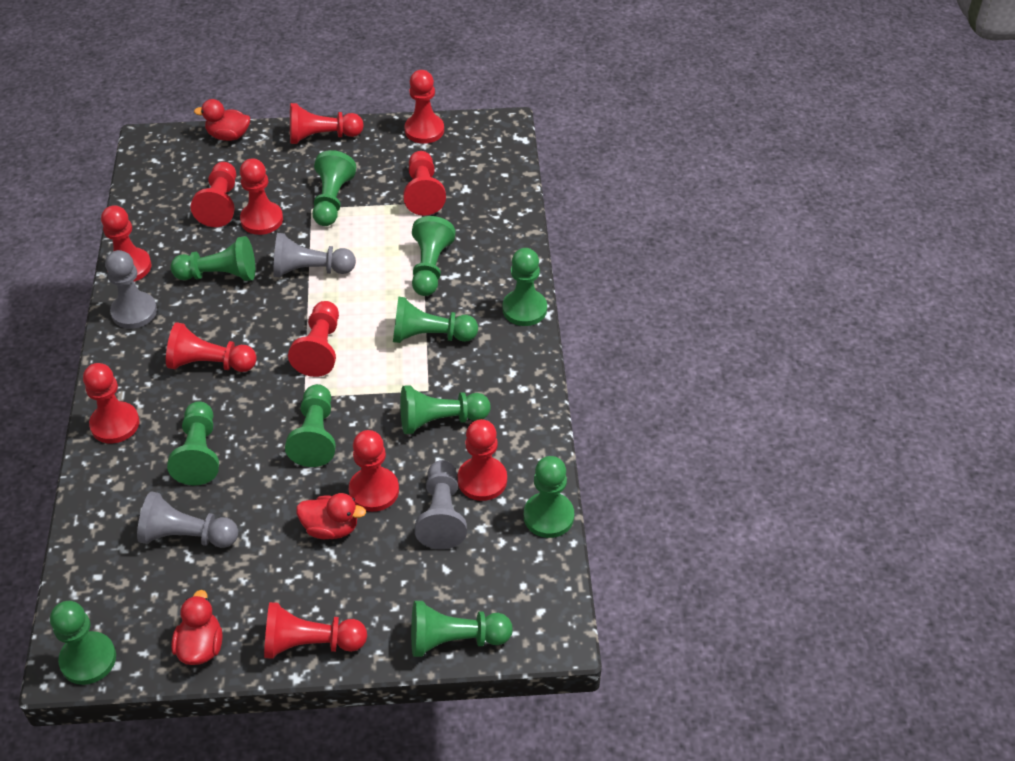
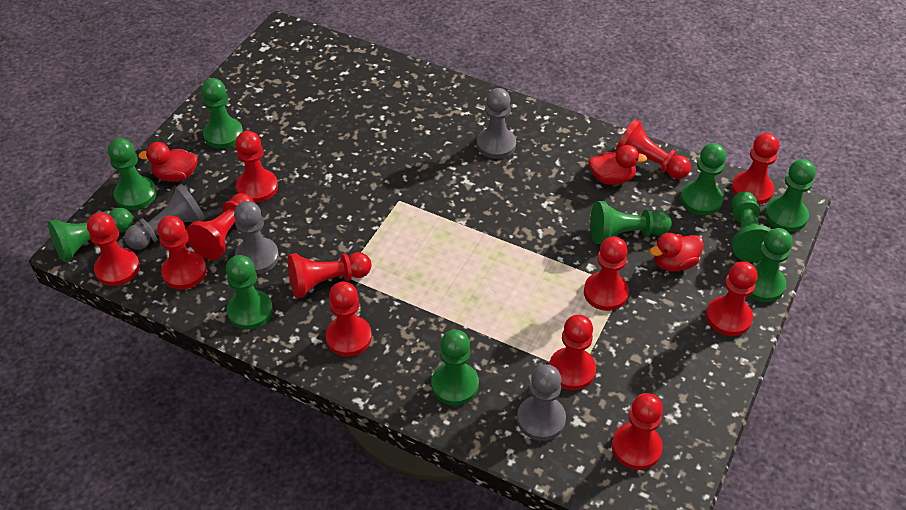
green pawn: [50,601,116,685] [167,401,219,485] [170,236,255,281] [285,384,336,467] [312,150,356,226] [393,296,478,343] [400,385,491,434] [411,601,513,657] [412,216,456,296] [502,248,547,326] [524,456,574,538] = 11 -> [48,208,133,262] [108,138,157,210] [201,78,243,149] [226,255,273,330] [431,330,479,405] [590,201,672,244] [681,143,726,215] [732,191,772,262] [749,228,792,302] [765,159,816,232] = 10

